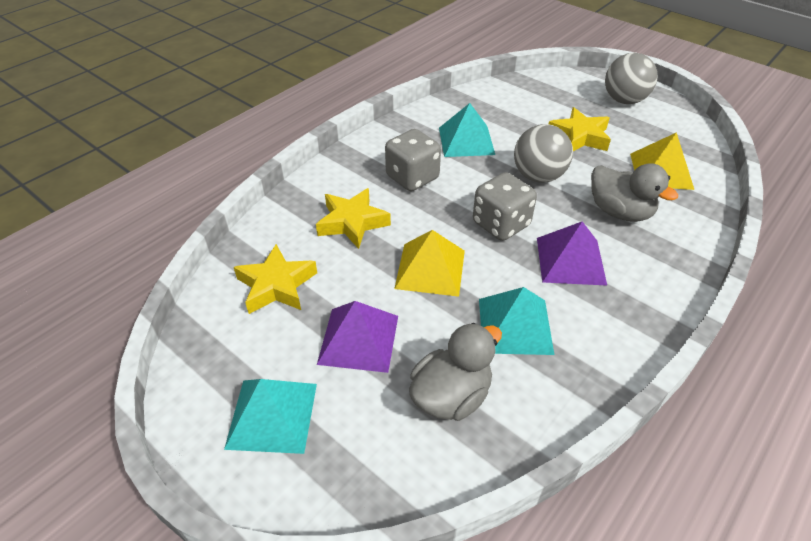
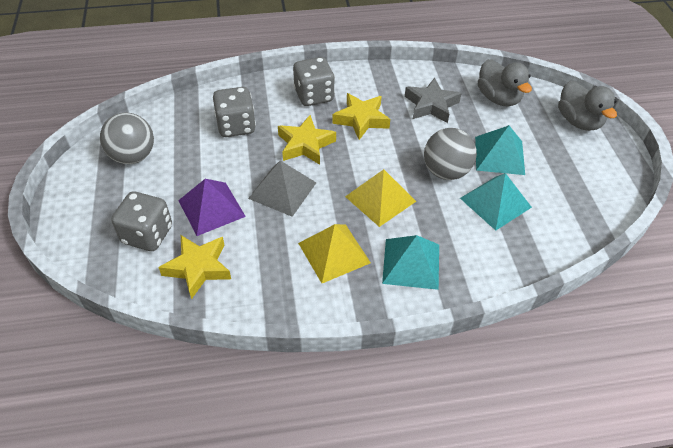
grey dice: [385,129,441,191] [473,172,537,241] = 2 -> [111,191,172,251] [213,87,256,137] [293,57,335,106] = 3
grey pyramid: none = 0 -> [248,161,316,217] = 1
grey star: none = 0 -> [405,78,462,123] = 1
purple pyramid: [317,301,398,373] [537,221,607,286] = 2 -> [178,179,246,236] = 1

